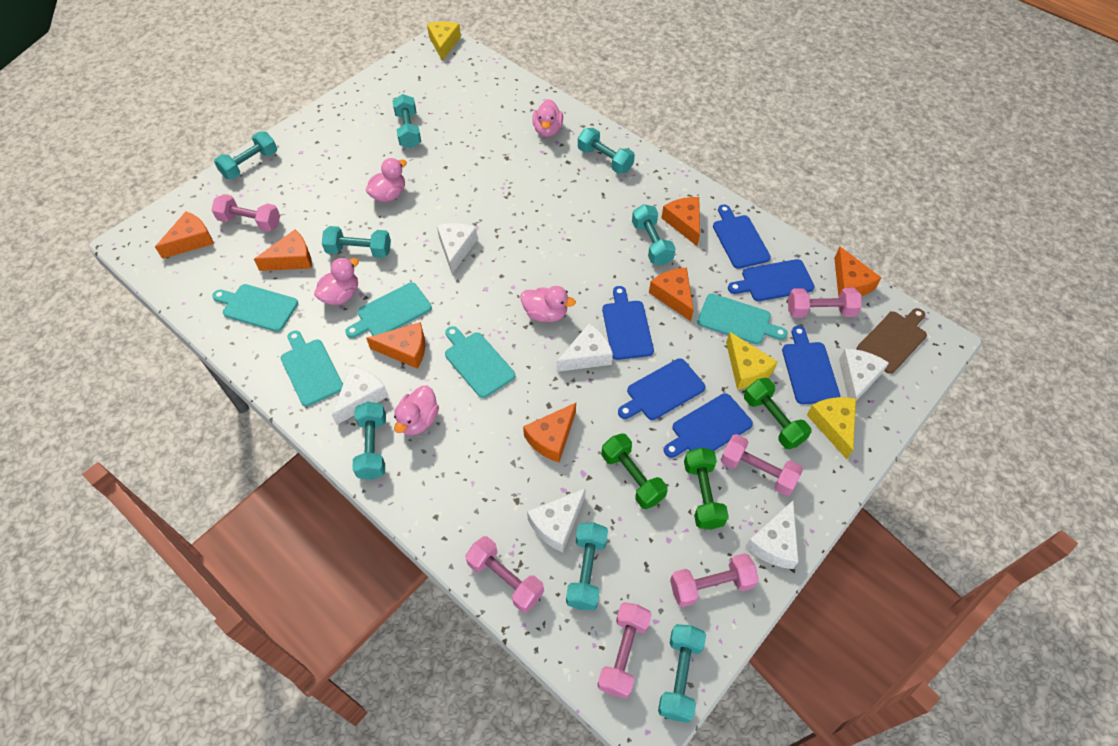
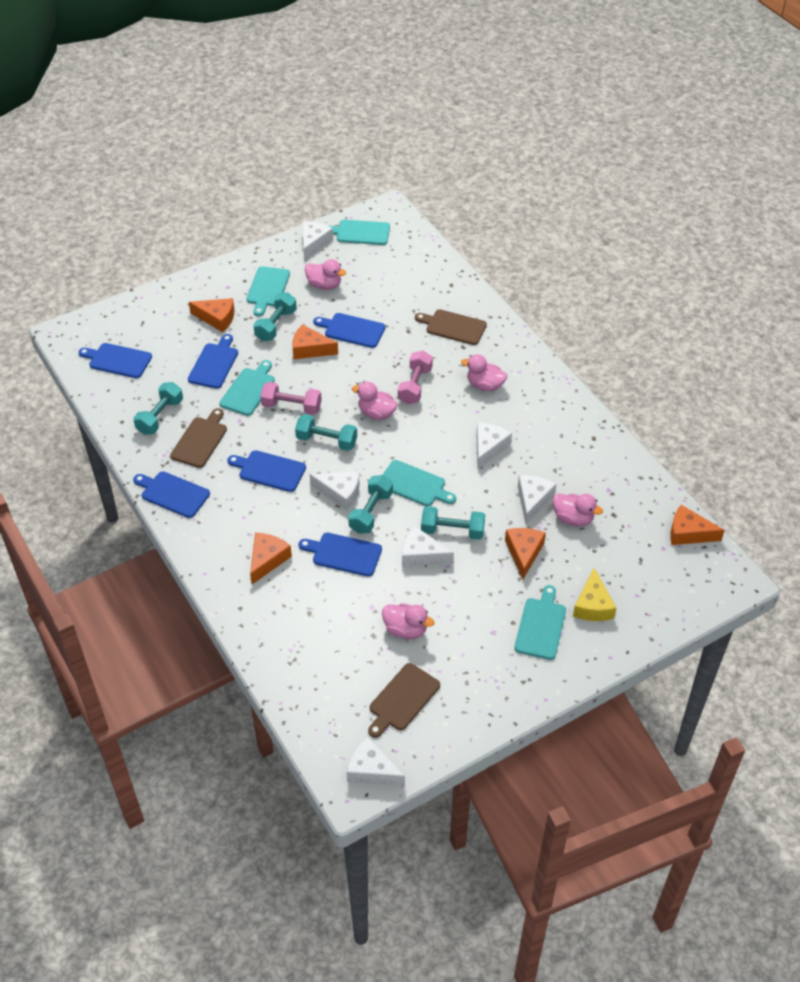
brown cutting board: [856,308,927,374] = 1 -> [170,408,227,468] [368,663,440,738] [415,309,487,345] = 3
green dumbbell: [602,433,668,509] [684,448,729,530] [744,378,811,449] = 3 -> none = 0
orange cheese: [155,211,214,259] [254,230,312,271] [366,322,425,369] [523,403,576,462] [649,268,694,321] [662,197,700,246] [834,247,882,297] = 7 -> [189,298,234,332] [250,533,292,584] [292,324,338,359] [505,528,546,579] [670,505,725,545] = 5
pink dumbbell: [211,194,280,232] [465,536,544,612] [597,602,652,699] [670,553,759,607] [721,434,803,496] [788,288,862,318] = 6 -> [260,382,322,415] [398,351,433,404] = 2
turquoise dumbbell: [214,131,277,179] [322,226,391,258] [352,402,386,480] [393,94,421,148] [566,522,608,610] [578,128,635,174] [632,204,676,265] [658,624,706,723] = 8 -> [133,382,183,435] [253,292,297,341] [295,414,357,451] [348,475,393,534] [421,506,485,540] = 5
yellow cheese: [427,22,461,61] [726,332,778,389] [807,397,856,459] = 3 -> [573,568,617,621] = 1

